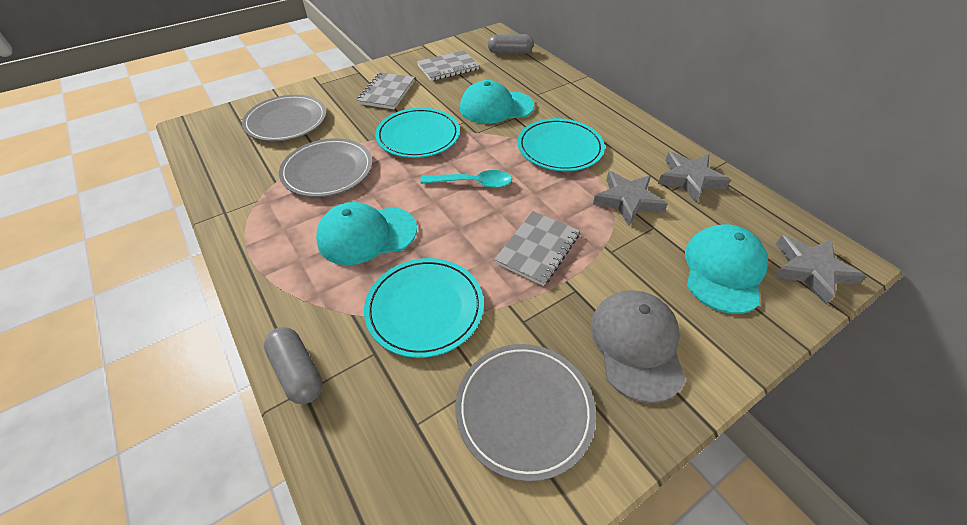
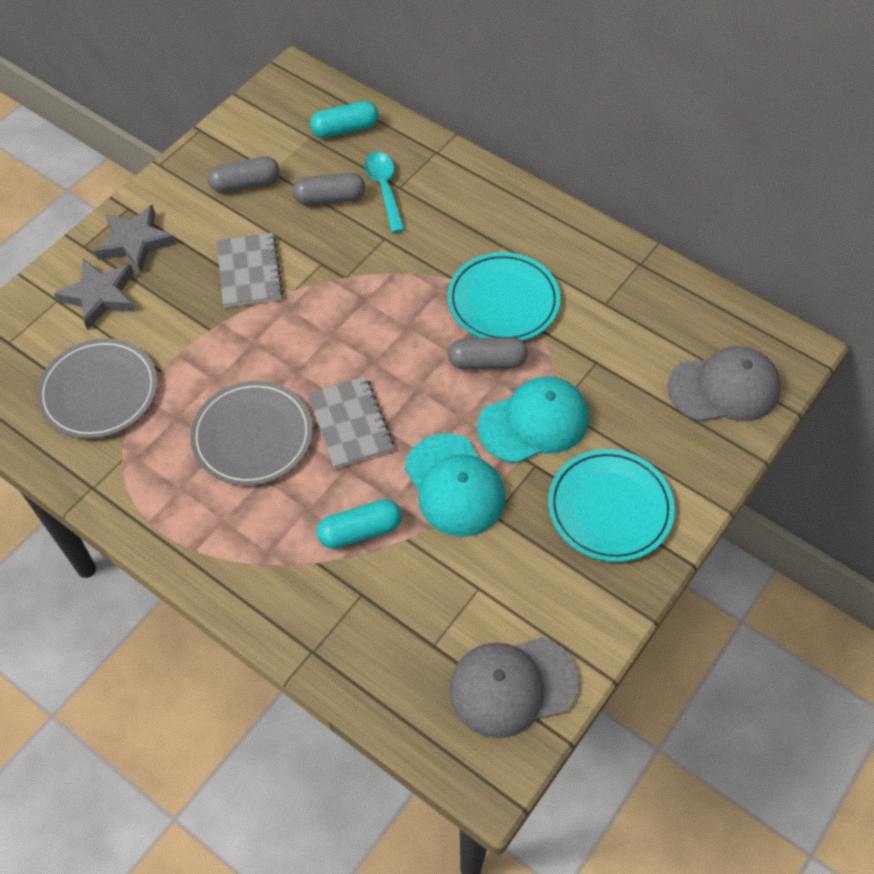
grey cap: [591,290,686,403] = 1 -> [449,637,579,738] [667,346,781,422] = 2
grey capsule: [264,327,323,404] [488,34,534,54] = 2 -> [207,156,280,193] [292,173,365,205] [448,337,528,369] = 3
grey notebook: [357,72,415,109] [417,50,479,81] [494,211,580,286] = 3 -> [217,233,283,308] [307,376,394,469] = 2
grey plate: [242,95,327,141] [279,138,373,197] [456,344,596,481] = 3 -> [37,338,157,439] [190,381,313,486] = 2
grey star: [593,171,667,226] [658,152,731,202] [774,235,866,305] = 3 -> [54,259,136,330] [95,205,176,273] = 2
turquoise cap: [316,202,417,265] [460,80,534,124] [685,224,768,314] = 3 -> [405,433,506,537] [477,376,589,463] = 2
turquoise capsule: none = 0 -> [310,101,379,138] [317,499,402,549] = 2
turquoise plate: [364,258,484,358] [375,108,460,158] [518,118,605,171] = 3 -> [447,252,561,341] [548,449,675,562] = 2

